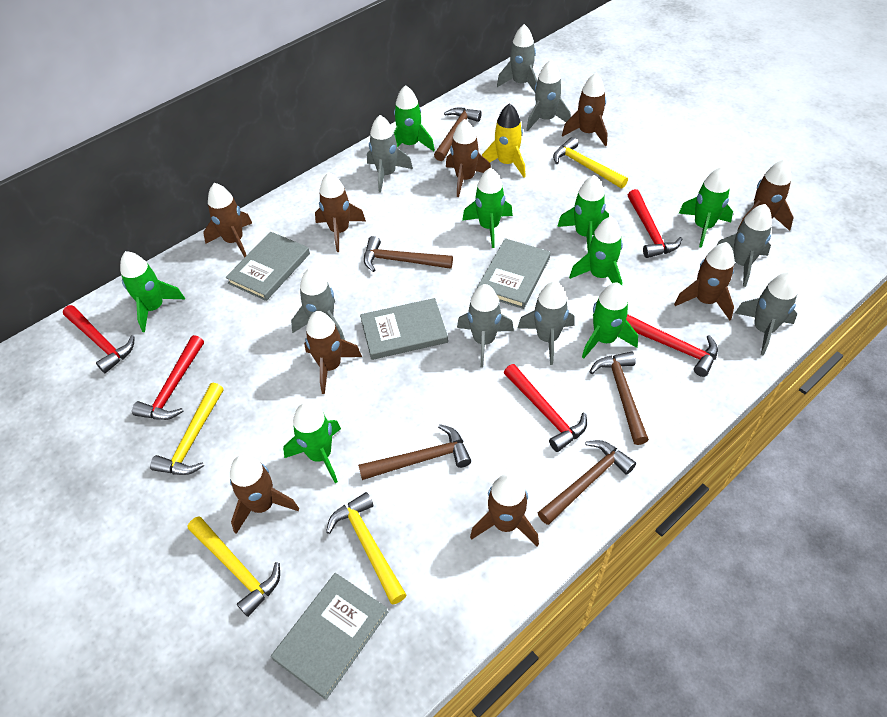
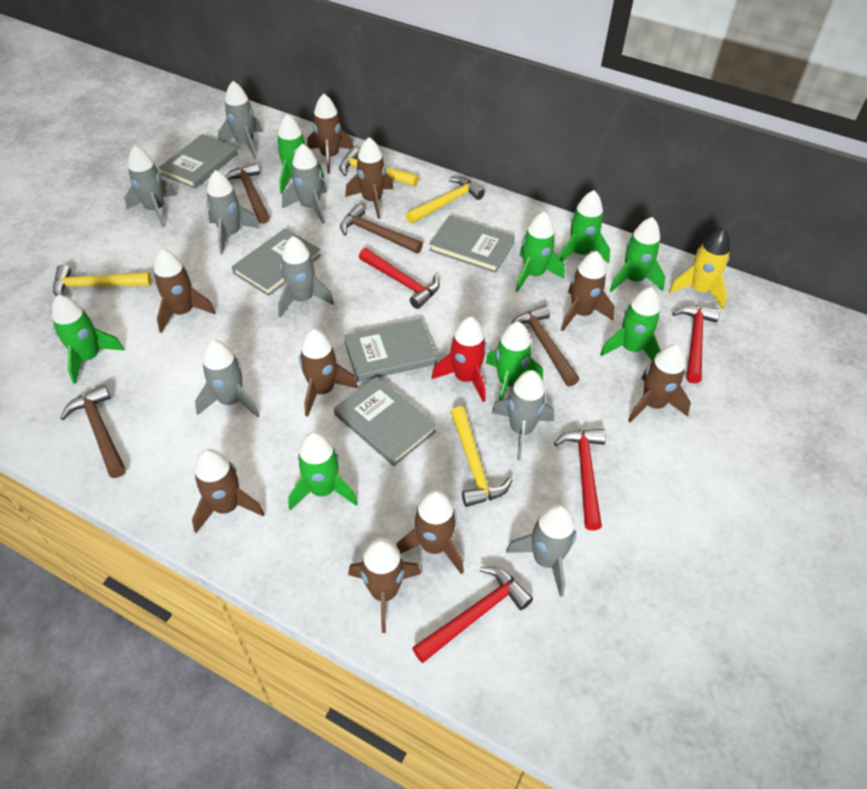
brown hammer: [358,424,471,480] [364,236,453,272] [434,108,482,161] [538,440,636,525] [590,351,649,445] = 5 -> [60,385,126,478] [225,163,270,224] [340,204,423,253] [511,305,579,387] = 4
grey book: [226,232,310,301] [271,573,388,700] [360,298,448,360] [477,238,550,309] = 4 -> [159,134,238,189] [232,229,321,296] [334,377,436,466] [344,319,437,382] [429,216,515,273] = 5
red hammer: [63,305,135,373] [132,335,204,420] [504,364,587,452] [626,314,718,377] [628,189,682,258] = 5 -> [359,248,440,309] [412,566,533,663] [554,429,606,530] [672,305,720,384] = 4
red rocket: none = 0 -> [431,317,487,402] = 1

